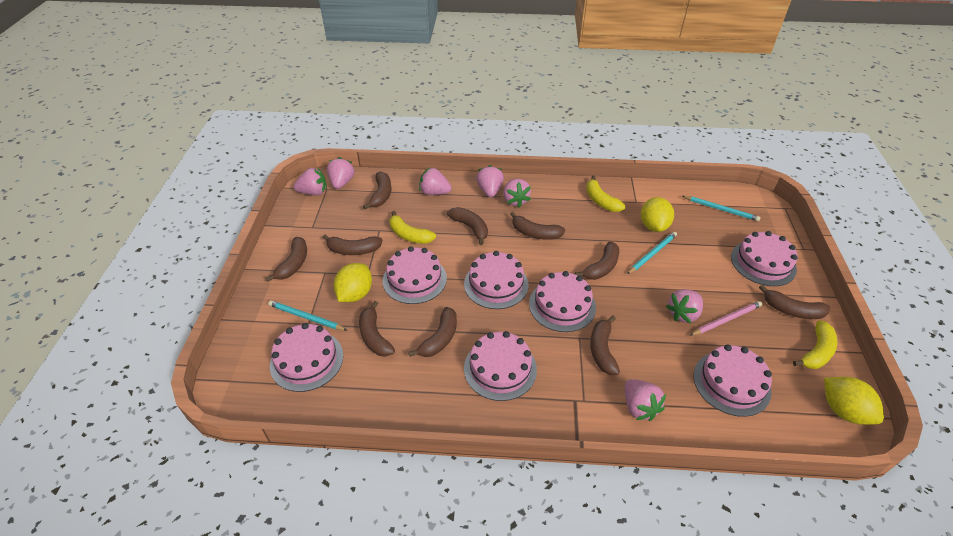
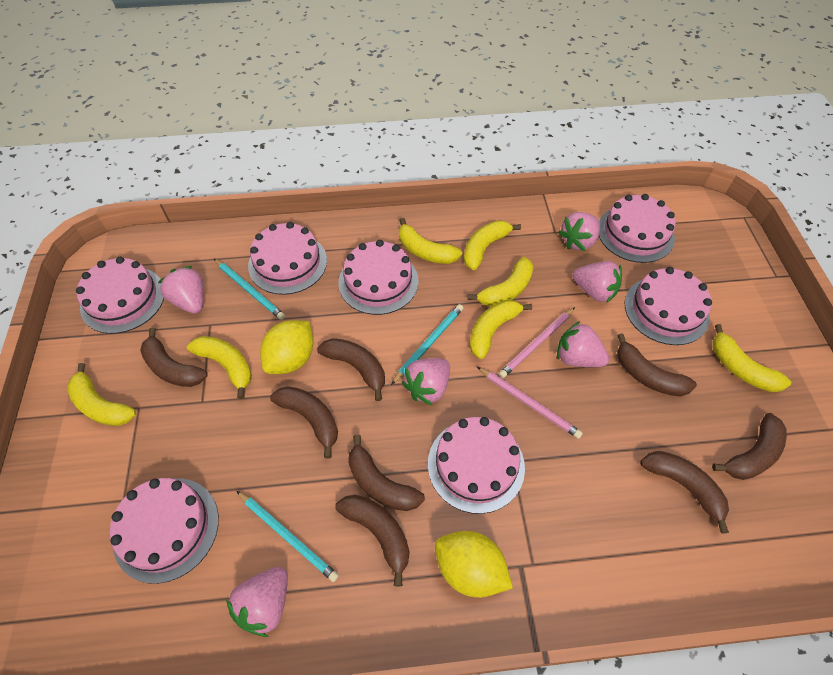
brown banana: [265,237,307,282] [323,234,382,255] [359,301,395,357] [363,172,392,210] [408,307,457,357] [447,207,488,245] [510,212,565,240] [575,242,619,280] [590,316,620,375] [759,285,830,319] = 10 -> [140,328,208,387] [270,386,338,459] [317,338,385,401] [335,495,409,586] [348,434,425,511] [617,333,697,397] [640,451,729,534] [712,413,787,480] = 8
pink pencil: [691,301,762,335] = 1 -> [477,367,583,439] [499,307,575,378] = 2
pink strawberry: [293,167,327,195] [327,157,355,189] [419,167,452,195] [476,165,504,197] [503,179,531,208] [625,379,666,421] [666,289,703,323] = 7 -> [158,266,204,314] [226,567,288,637] [402,358,450,405] [557,321,609,367] [558,212,600,251] [573,261,622,303] = 6
yellow banana: [389,211,436,244] [586,176,626,212] [793,320,837,369] = 3 -> [67,363,136,426] [187,336,252,399] [399,218,462,264] [464,220,521,270] [468,257,534,306] [470,300,532,359] [713,324,791,392] = 7
yellow lemon: [334,263,372,302] [641,197,674,232] [824,377,884,425] = 3 -> [260,320,313,374] [435,531,513,598] = 2

